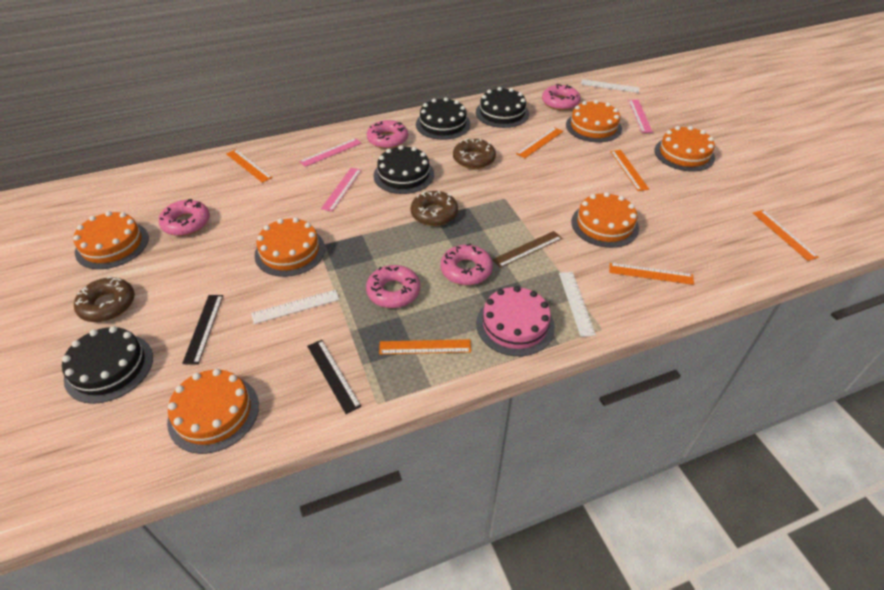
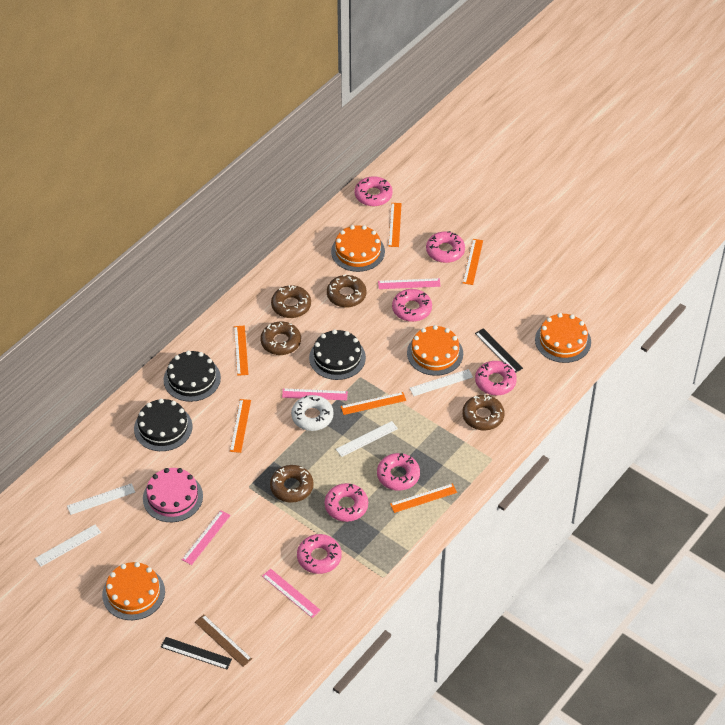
black cake: [62,326,153,404] [374,145,434,194] [416,97,471,140] [476,87,529,128] = 4 -> [134,399,192,451] [164,351,221,402] [309,330,366,380] = 3
brown donut: [74,276,135,322] [411,191,458,226] [453,138,496,169] = 3 -> [260,322,301,355] [270,465,314,503] [271,285,311,318] [327,274,366,308] [462,395,504,430] = 5
orange cake: [73,211,149,269] [167,369,259,454] [254,218,325,277] [566,100,622,142] [571,192,639,248] [654,126,715,172] = 6 -> [102,562,165,620] [331,225,385,272] [407,325,463,376] [535,313,591,363] = 4
pink donut: [159,199,210,236] [366,265,420,308] [367,120,408,149] [440,244,493,285] [542,84,581,110] = 5 -> [297,534,342,574] [325,483,368,522] [355,176,393,206] [377,453,420,491] [392,289,432,322] [426,231,465,263] [475,361,517,395] = 7
pink ruler: [299,138,362,167] [321,168,362,212] [628,100,653,133] = 3 -> [182,510,231,565] [262,569,321,618] [282,388,348,400] [378,278,440,289] = 4
white donut: none = 0 -> [291,395,334,431] = 1
white ruler: [251,289,340,324] [559,272,596,337] [581,79,640,93] = 3 -> [35,525,101,567] [67,483,135,515] [336,421,398,457] [410,369,473,396] = 4

